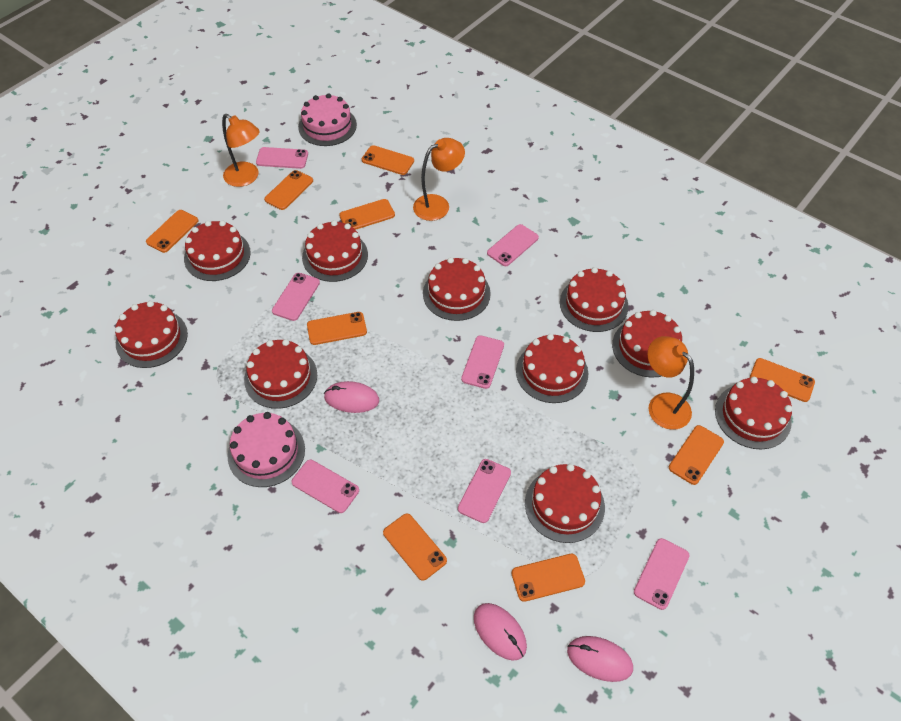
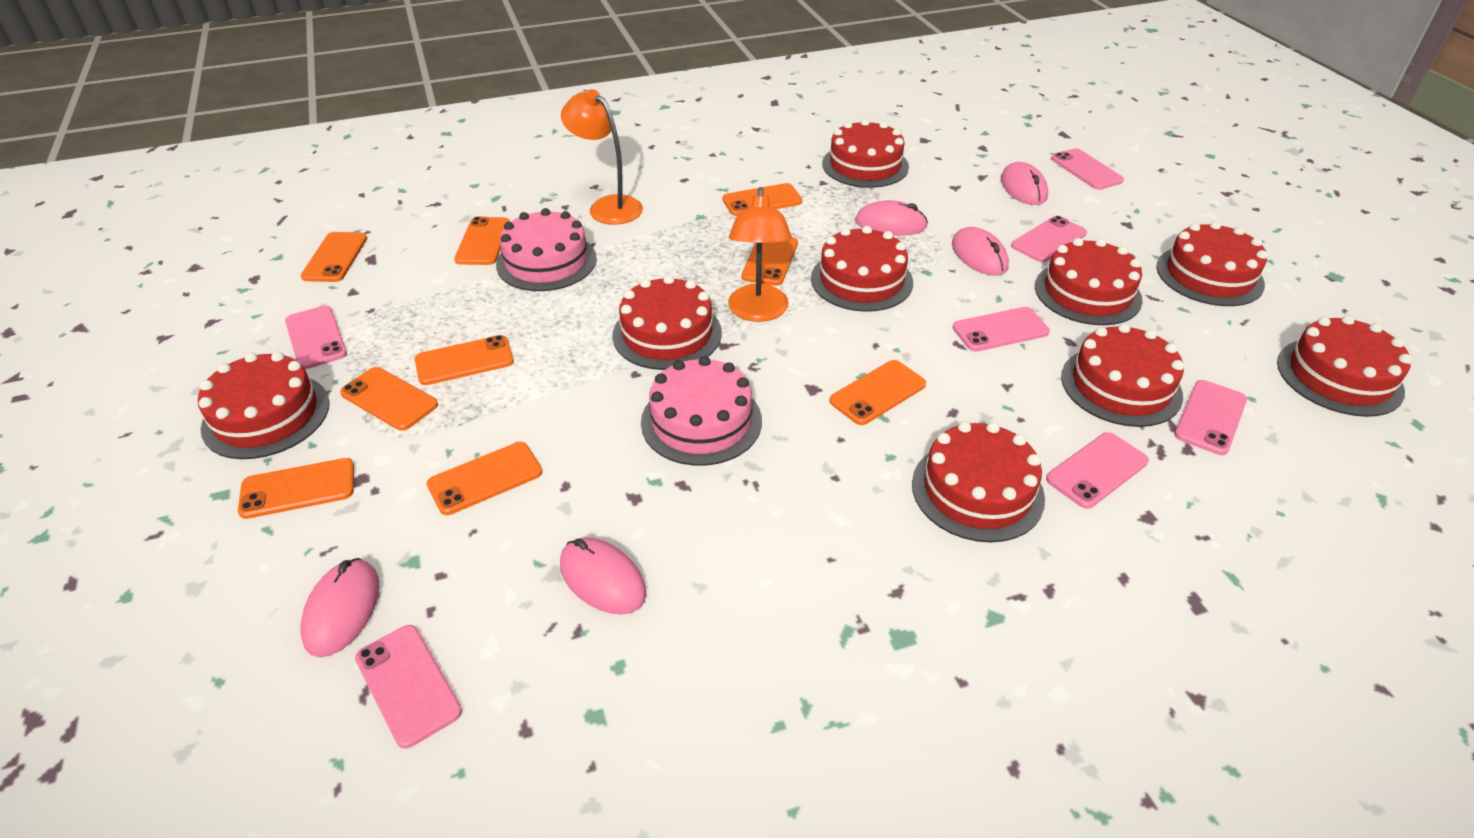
orange lamp: [222,114,260,187] [413,138,465,221] [648,336,694,430] = 3 -> [561,89,643,225] [728,187,792,322] = 2
pink mouse: [324,381,379,413] [474,603,527,661] [567,636,633,682] = 3 -> [300,558,380,657] [560,538,647,615] [855,200,928,236] [952,227,1009,276] [1001,162,1048,205] = 5
red cake: [115,301,188,368] [184,221,251,281] [244,339,317,409] [302,220,368,282] [423,257,491,321] [516,334,588,403] [525,464,605,543] [560,267,629,332] [612,310,682,378] [715,377,792,449] = 10 -> [198,352,330,459] [612,275,722,370] [811,226,913,312] [822,119,909,188] [912,422,1045,542] [1035,238,1143,325] [1061,323,1184,427] [1156,221,1268,306] [1277,315,1412,417] = 9

